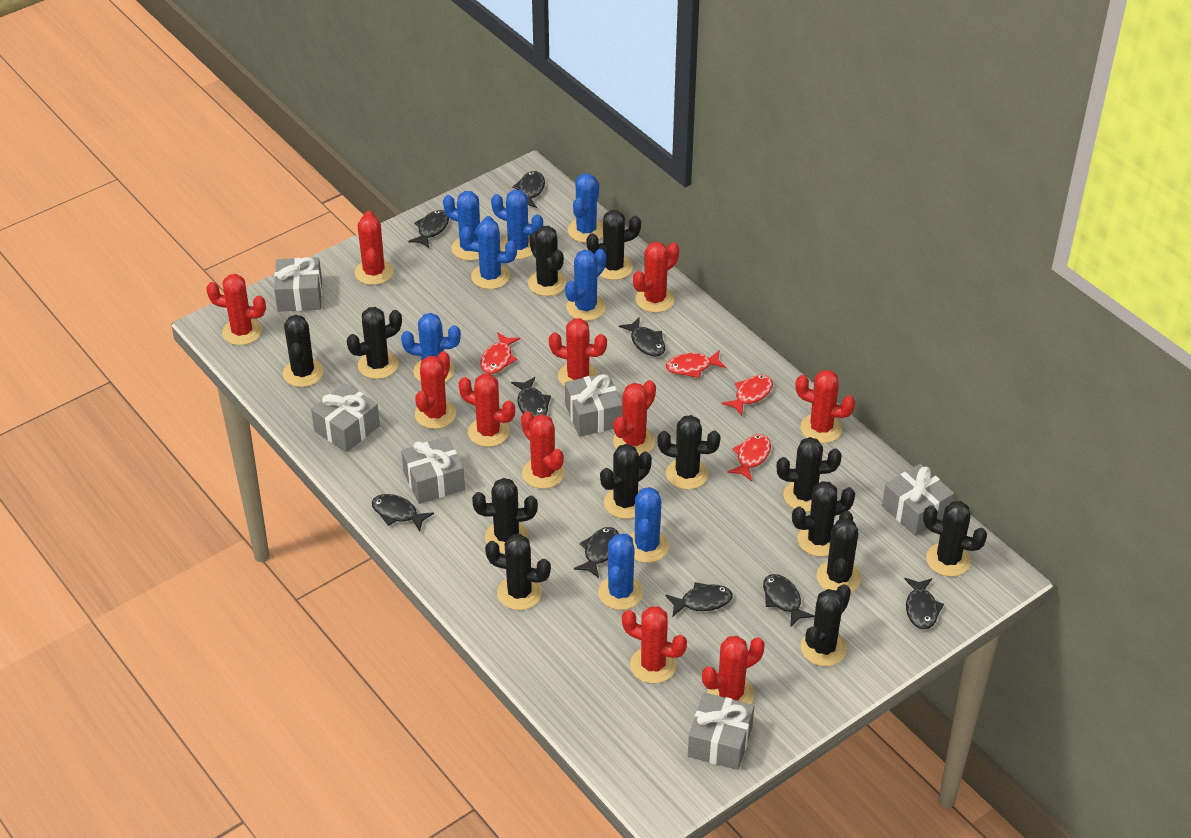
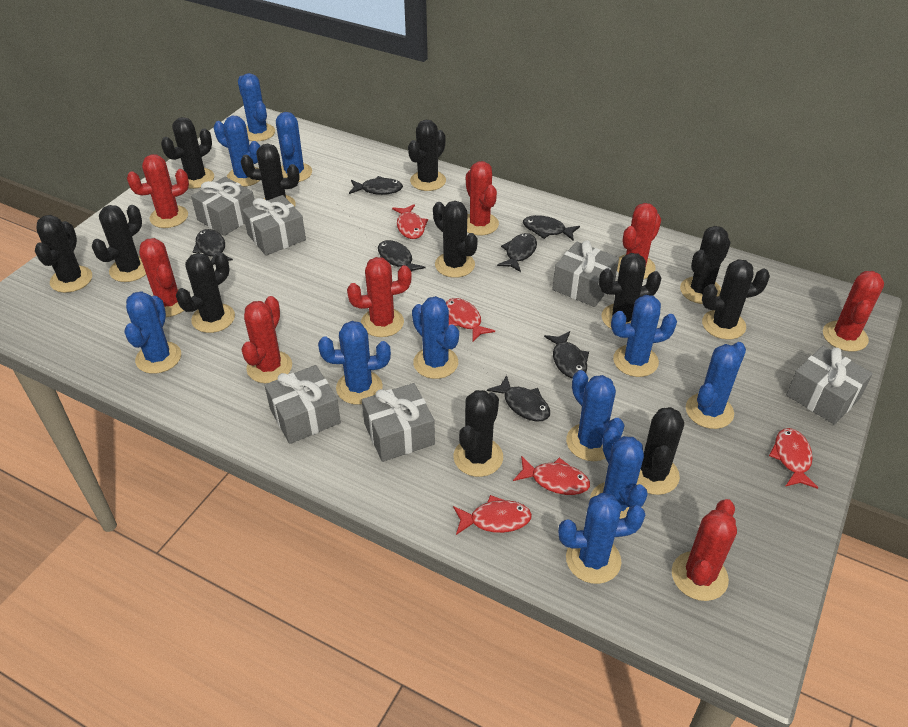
black cactus: [283,315,323,387] [347,307,402,379] [472,478,538,553] [485,534,551,610] [528,226,567,296] [586,210,641,280] [600,444,652,519] [657,415,721,489] [777,437,842,512] [792,481,855,557] [801,584,851,666] [817,511,861,592] [923,501,987,577] = 13 -> [35,215,92,293] [92,205,146,282] [161,117,214,189] [176,252,235,333] [241,144,300,207] [408,120,446,191] [433,201,478,278] [453,390,503,477] [599,253,661,329] [636,407,684,495] [680,226,731,304] [702,259,770,340] = 12
black fish: [372,494,434,531] [408,210,449,248] [511,377,551,417] [512,171,545,208] [574,527,619,578] [619,318,665,356] [665,582,733,616] [763,574,815,627] [904,578,944,629] = 9 -> [193,229,233,265] [349,176,403,195] [378,240,426,272] [487,375,550,422] [497,233,537,272] [523,215,580,241] [544,331,589,379] = 7
blue cactus: [401,313,461,382] [443,191,494,261] [460,219,517,289] [491,190,543,259] [565,249,606,321] [568,173,603,243] [598,534,643,610] [630,487,669,563] = 8 -> [124,291,181,374] [214,115,260,187] [238,73,275,142] [276,112,312,182] [318,321,391,405] [412,296,459,379] [558,493,645,584] [566,370,625,461] [590,427,648,519] [611,295,677,377] [686,342,746,429] = 11
red cactus: [206,274,266,345] [355,211,393,285] [415,351,456,429] [458,373,515,447] [521,411,564,489] [549,318,607,387] [613,380,656,455] [622,606,687,683] [633,242,679,313] [702,636,765,704] [795,370,855,443] = 11 -> [127,154,189,228] [139,238,184,317] [242,296,292,383] [347,257,412,337] [466,161,499,235] [617,203,662,279] [672,499,737,601] [823,271,884,352] = 8
red fish: [480,332,520,374] [666,351,726,378] [722,375,773,416] [727,434,771,481] = 4 -> [392,204,428,239] [446,298,495,342] [453,495,532,535] [513,456,590,495] [769,428,818,489] = 5

